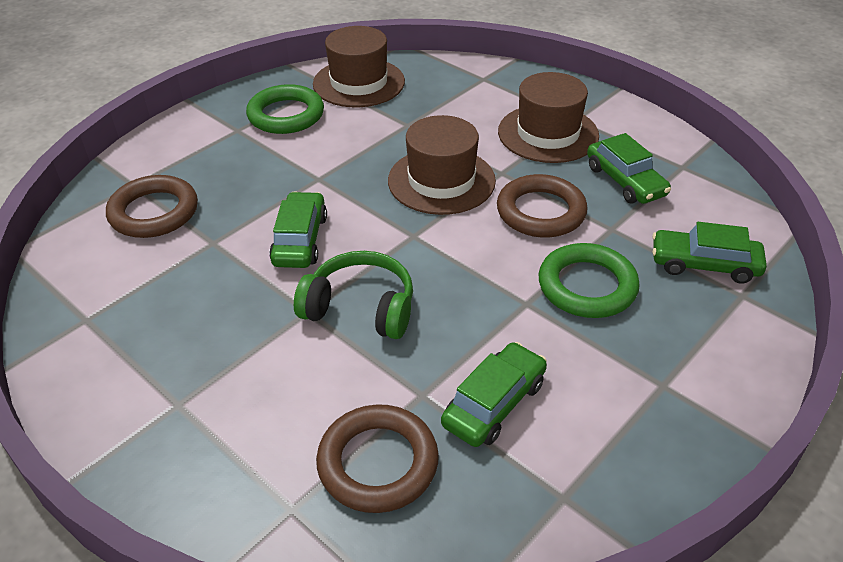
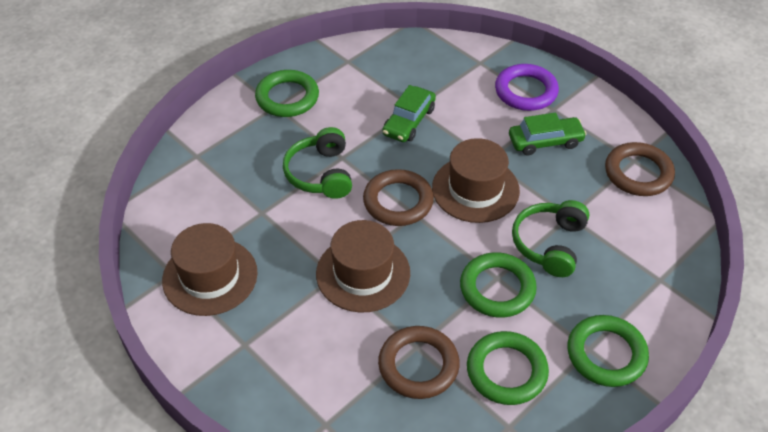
green car: [269,192,327,268] [441,342,547,447] [587,133,671,204] [652,222,767,284] = 4 -> [382,85,436,142] [509,113,587,155] = 2
green headphones: [294,251,413,339] = 1 -> [283,127,352,199] [512,200,589,277] = 2
green ring: [246,84,324,134] [539,243,640,318] = 2 -> [255,70,319,117] [460,252,537,318] [467,331,549,405] [567,315,649,387] = 4
purple ring: none = 0 -> [495,64,559,111] = 1

